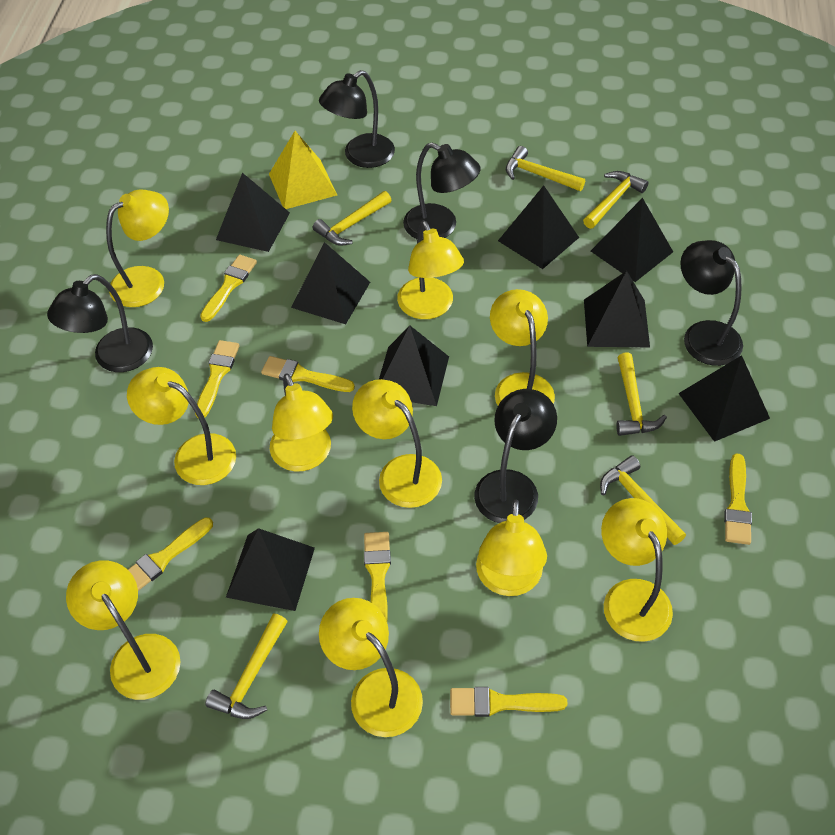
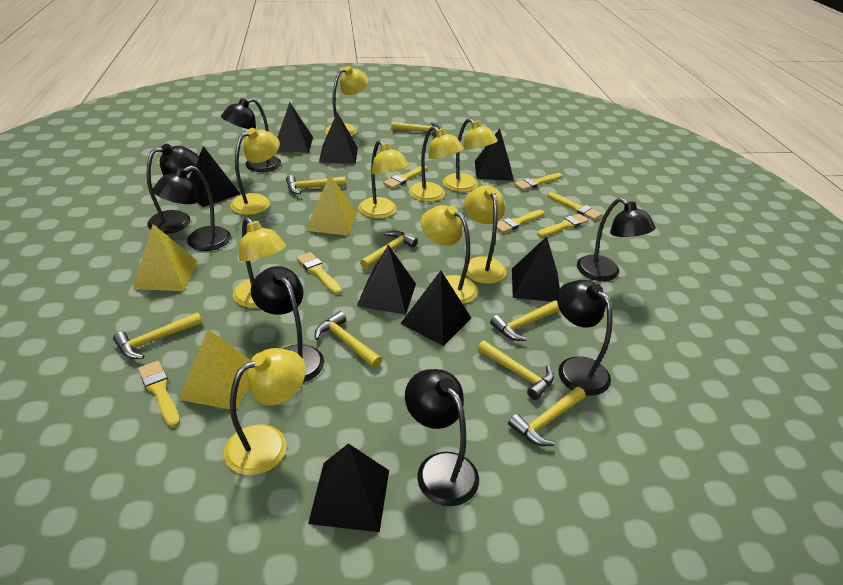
black lamp: [47,274,153,372] [319,70,395,168] [403,142,481,240] [474,389,557,523] [680,240,743,366] = 5 -> [147,144,199,234] [152,166,231,251] [221,98,281,172] [251,266,324,382] [405,369,479,506] [557,280,612,396] [577,198,656,281] = 7
yellow hammer: [205,614,288,719] [313,191,392,245] [506,146,585,191] [583,171,648,229] [600,455,686,545] [617,352,667,436] = 6 -> [113,312,202,359] [286,175,346,194] [315,311,382,368] [360,231,418,269] [391,122,440,137] [477,340,554,400] [490,300,560,341] [508,387,586,446] = 8
yellow lamp: [66,560,181,700] [106,190,169,307] [127,367,236,485] [270,373,333,471] [319,598,423,737] [352,379,442,508] [397,221,464,319] [476,500,547,596] [490,289,555,405] [601,498,673,642] = 10 -> [224,348,306,475] [230,128,280,215] [233,217,286,308] [325,66,369,136] [358,140,409,219] [409,126,464,202] [421,205,478,304] [443,118,498,192] [464,185,506,284] = 9
yellow pyramid: [269,131,337,209] = 1 -> [133,224,198,291] [178,330,252,410] [306,175,357,235] = 3

